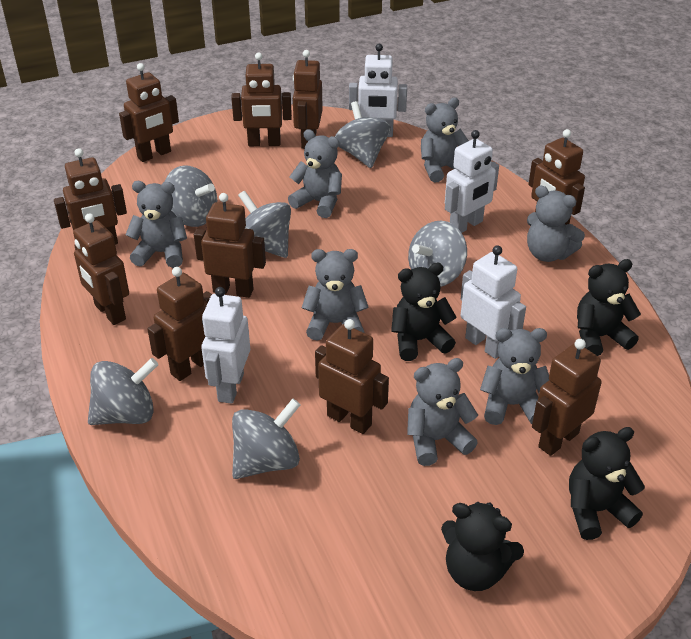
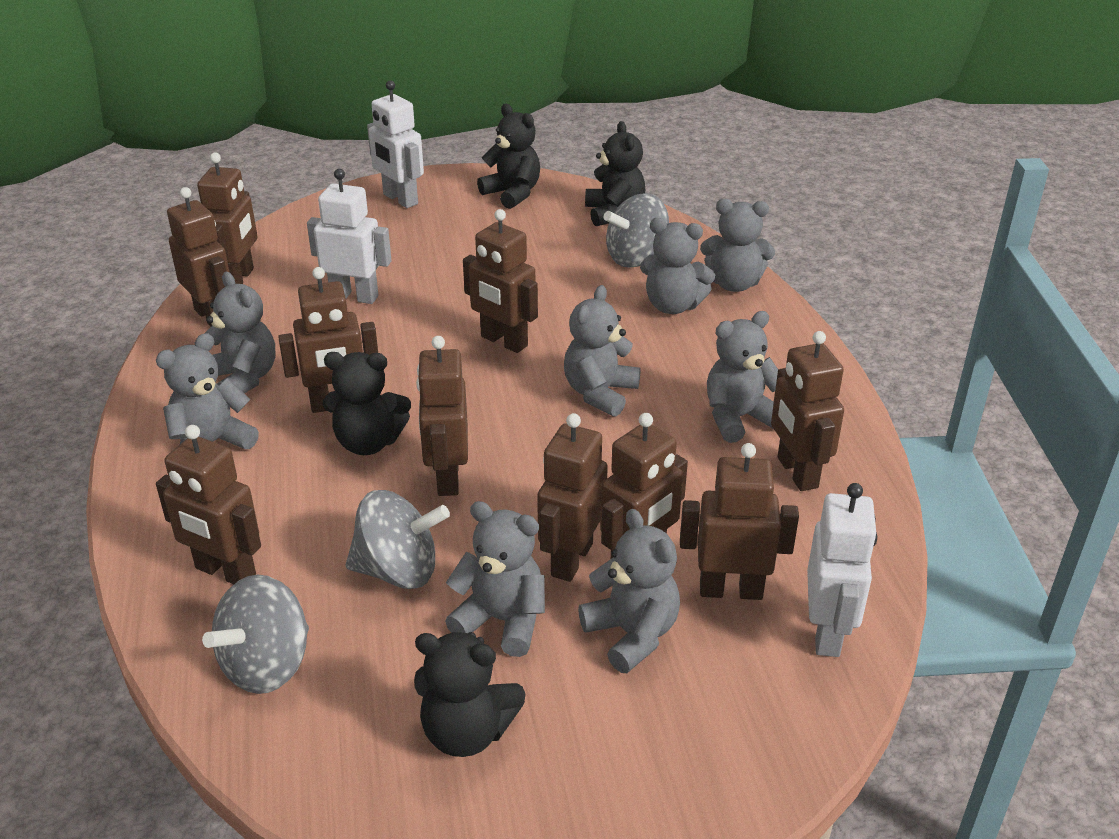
grey spinning top: [88,358,158,425] [164,165,217,227] [232,399,300,479] [238,191,291,258] [335,101,390,168] [408,221,467,287] = 6 -> [202,575,309,694] [346,490,450,589] [604,193,669,268] = 3
grey teddy bear: [125,181,187,268] [288,129,342,218] [302,249,369,341] [407,358,478,466] [421,98,469,183] [480,328,549,425] [527,186,585,262] = 7 -> [156,333,259,449] [205,272,275,393] [445,501,545,657] [564,285,640,417] [578,509,680,673] [640,218,715,314] [700,199,775,292] [707,311,778,443] = 8
white robot: [201,287,250,404] [349,44,407,137] [445,130,499,233] [461,245,526,359] = 4 -> [307,169,391,304] [367,80,424,208] [807,483,877,657] = 3

